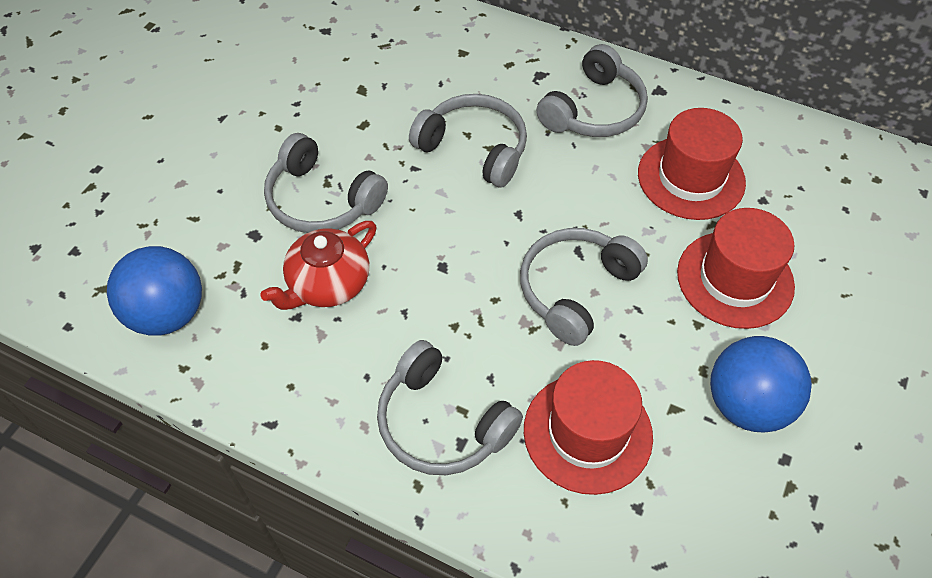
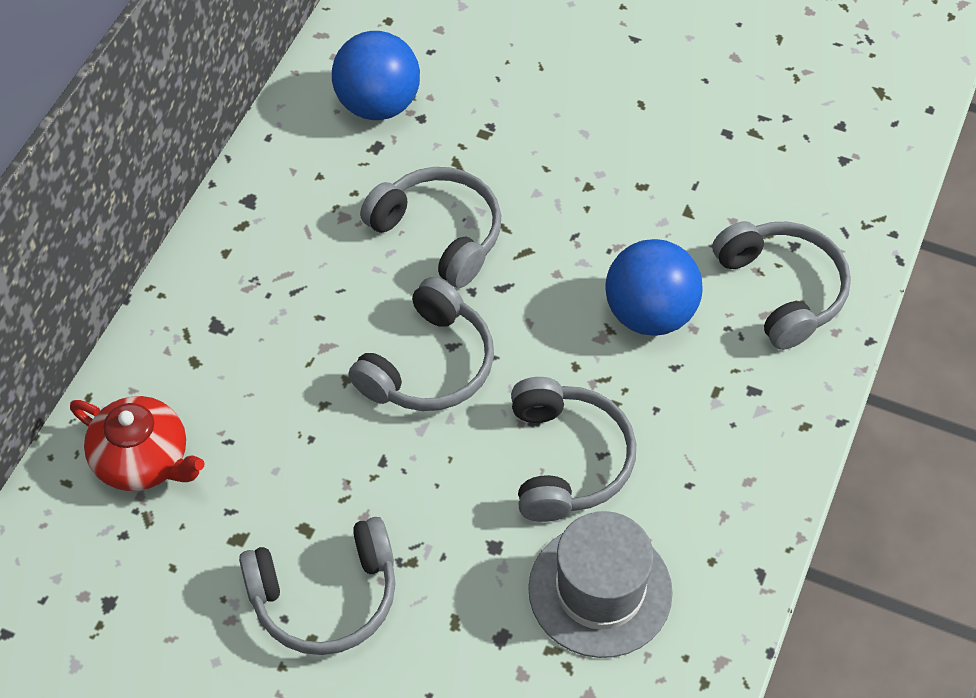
grey hat: none = 0 -> [528,511,673,658] = 1
red hat: [524,360,653,495] [638,108,746,220] [677,208,795,329] = 3 -> none = 0

